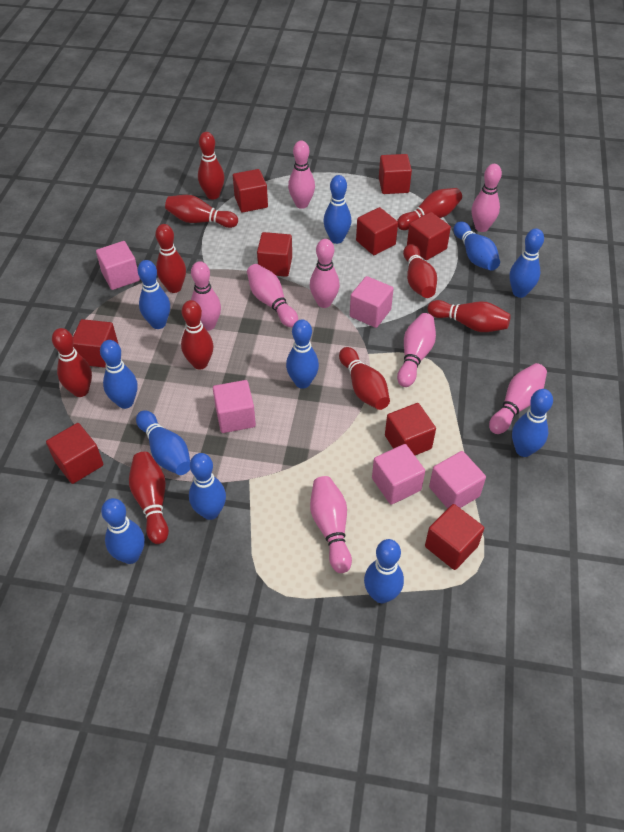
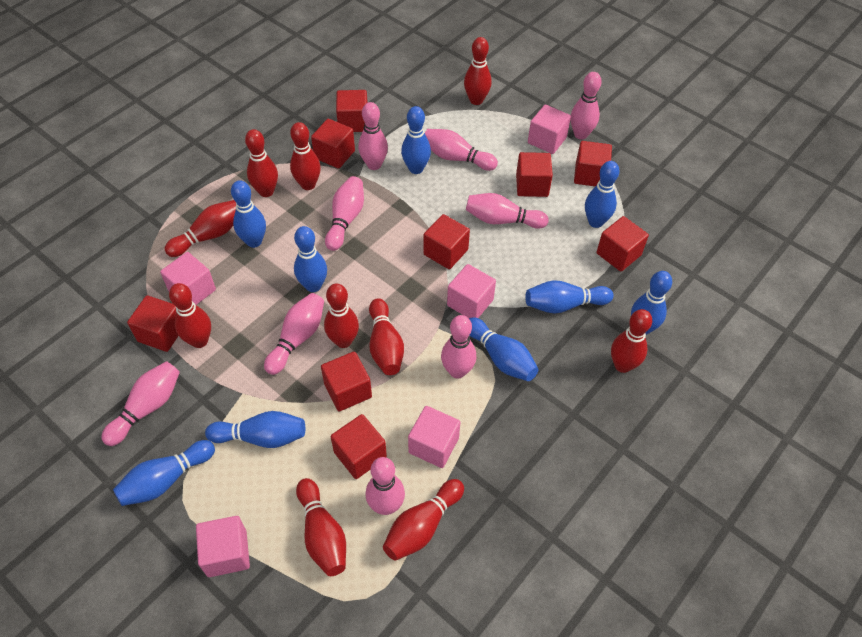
blue bowling pin: [100,340,138,409] [101,498,145,564] [136,410,190,475] [138,260,170,329] [189,453,226,520] [286,319,319,389] [323,175,351,244] [364,539,404,603] [453,222,500,271] [509,229,544,298] [512,389,553,457] = 11 -> [113,440,215,506] [205,411,305,448] [231,180,266,248] [294,226,327,292] [401,106,431,174] [469,317,539,381] [525,280,613,314] [585,161,620,228] [631,271,672,335] = 9
pink bowling pin: [191,261,221,331] [247,264,298,327] [288,141,315,209] [310,239,340,308] [310,476,352,573] [397,313,436,387] [472,164,502,232] [489,363,547,434] = 8 -> [101,361,180,446] [264,293,324,375] [325,176,364,251] [358,102,388,170] [365,457,405,515] [425,129,498,171] [441,315,476,379] [466,193,549,229] [571,72,602,139] = 9

